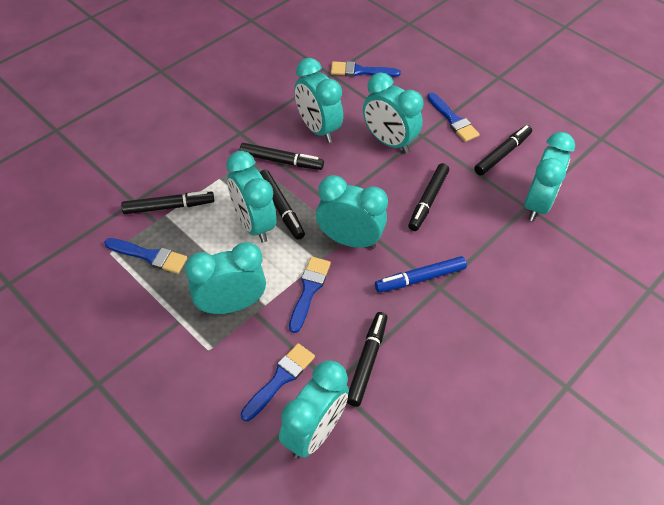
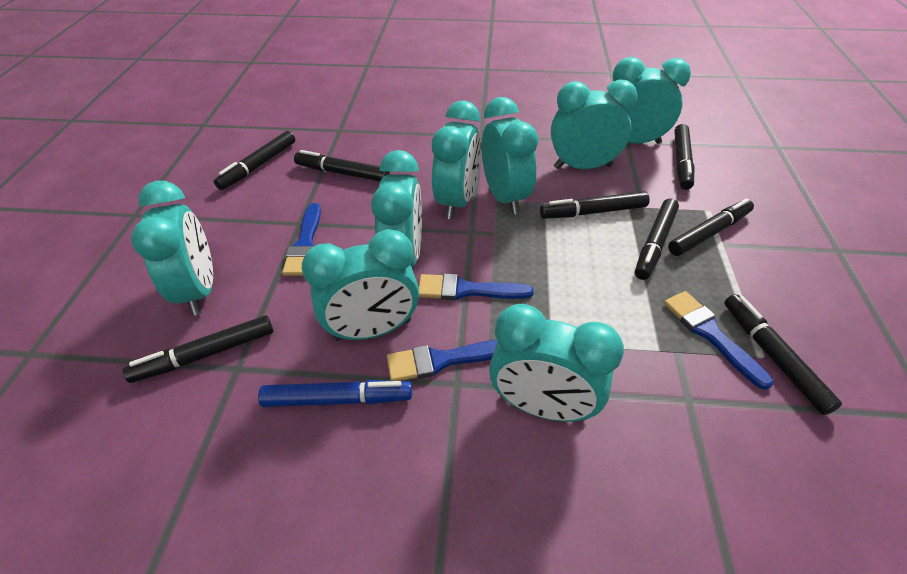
black marker: [121,191,214,214] [239,143,324,170] [260,170,305,240] [347,312,387,407] [408,163,449,231] [474,125,532,176] = 6 -> [123,315,274,383] [214,131,295,190] [294,150,390,181] [540,191,649,219] [635,198,679,280] [668,198,754,256] [674,124,694,190] [724,294,842,415] = 8
blue brush: [104,238,187,274] [241,343,315,421] [289,257,331,333] [331,61,401,77] [427,93,480,142] = 5 -> [282,203,321,276] [387,340,498,381] [419,274,534,300] [664,291,773,390] = 4
turquoise clock: [185,242,266,314] [226,151,276,243] [279,360,349,458] [294,58,343,143] [316,175,388,249] [363,72,423,153] [524,132,575,221] = 7 -> [131,181,213,316] [302,229,419,341] [371,150,422,267] [432,100,481,219] [482,97,538,215] [489,304,624,422] [551,79,638,169] [608,57,691,144] = 8

